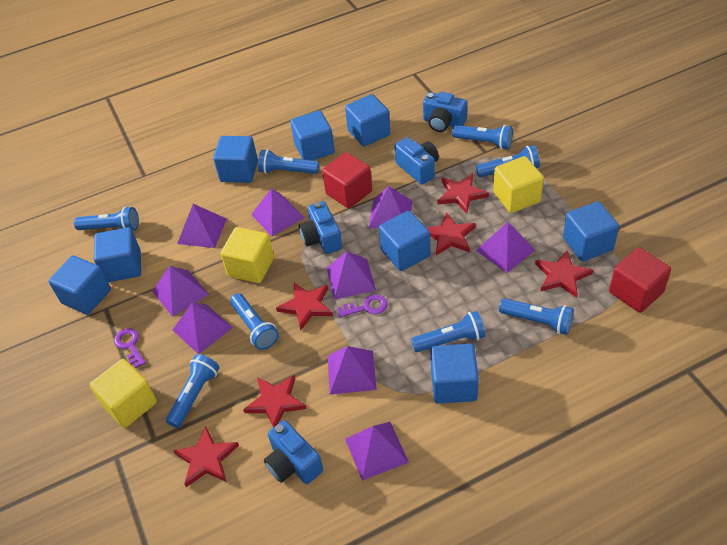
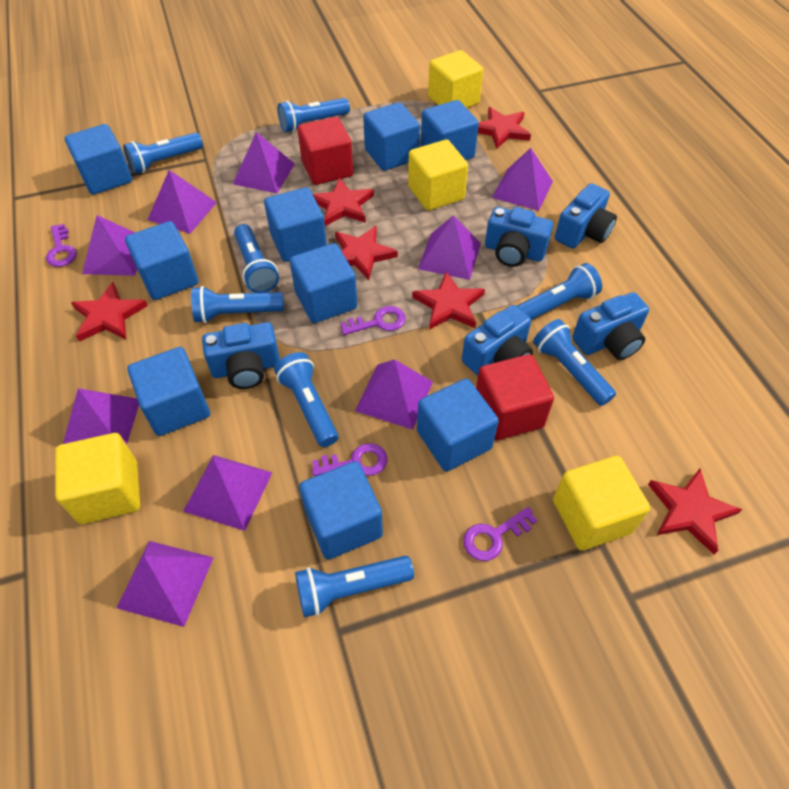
blue camera: [264,420,323,484] [299,201,342,254] [394,137,439,184] [423,92,467,132] = 4 -> [202,322,280,389] [462,305,533,375] [485,207,553,267] [555,183,617,249] [572,292,649,360] = 5
blue cube: [48,256,111,315] [94,227,141,282] [213,136,258,183] [290,110,335,160] [345,94,390,147] [379,211,431,271] [431,344,479,404] [563,201,619,261] = 8 -> [65,124,132,195] [125,221,199,300] [127,347,210,436] [264,187,327,262] [290,243,357,323] [299,461,383,560] [363,102,420,171] [417,379,499,471] [421,100,479,160] = 9
purple key: [114,328,146,368] [337,294,388,318] = 2 -> [46,224,77,267] [312,443,387,476] [340,306,406,335] [463,507,538,561] = 4
yellow cube: [90,359,157,428] [221,227,274,283] [493,156,544,213] = 3 -> [55,433,140,524] [408,140,468,211] [428,50,483,108] [553,456,650,551] = 4

